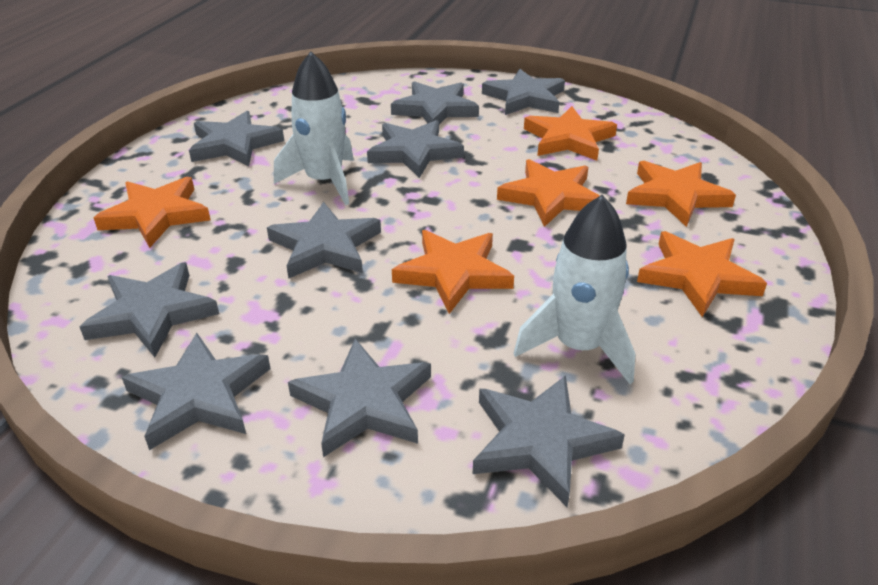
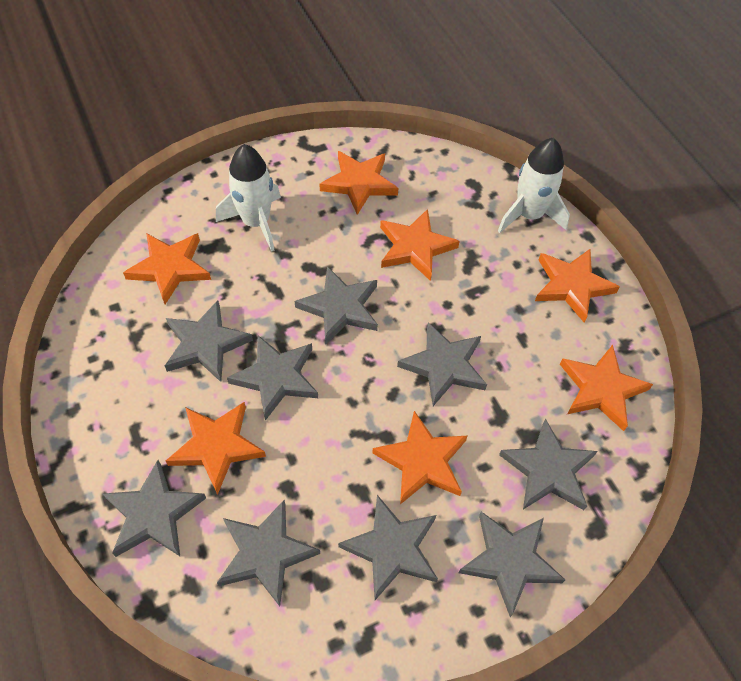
orange star: [94,177,210,248] [392,230,514,314] [497,159,600,227] [524,106,617,161] [626,161,736,227] [637,231,767,317] = 6 -> [123,233,211,304] [166,402,266,495] [320,151,398,215] [372,411,467,504] [380,209,460,281] [535,249,620,322] [560,345,653,431] = 7

